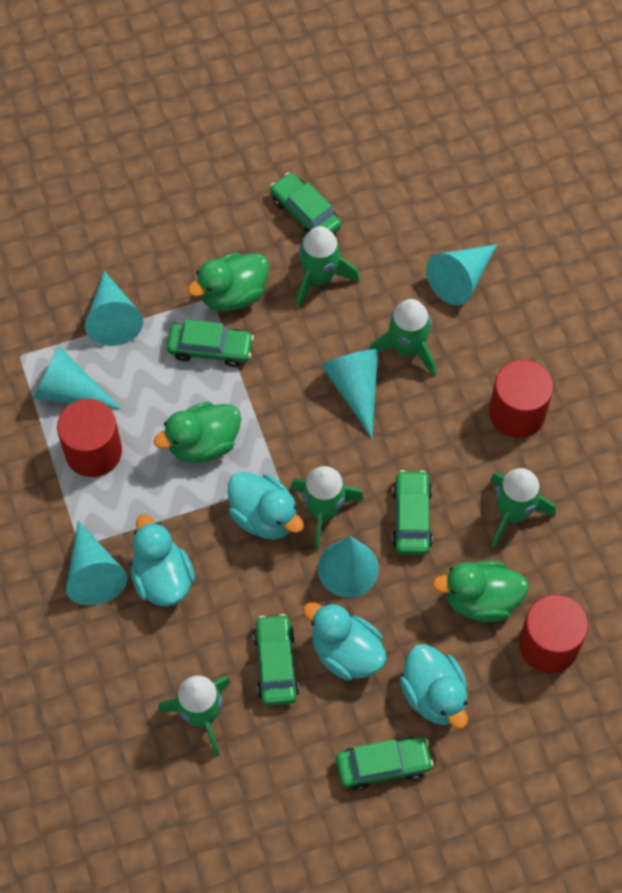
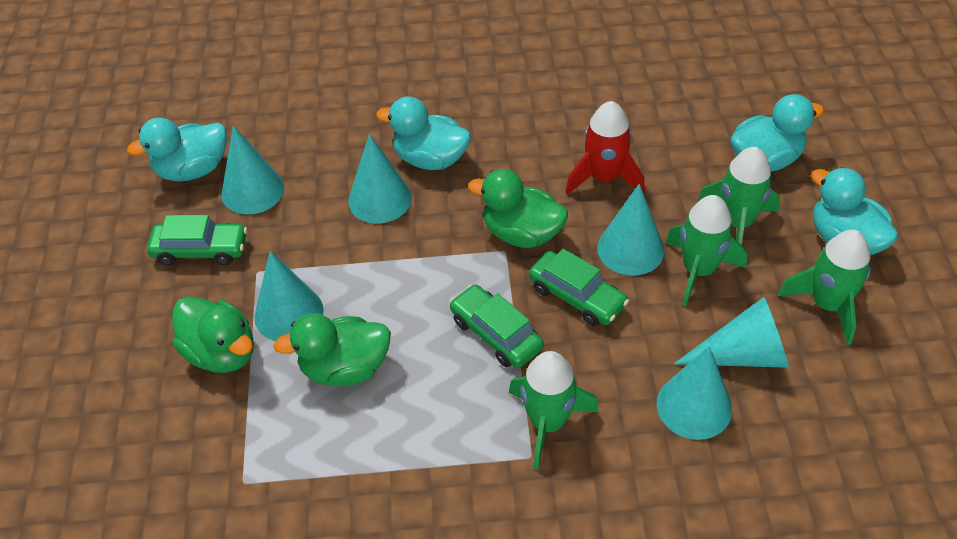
green car: [167,319,254,367] [253,614,299,706] [270,172,342,235] [336,736,434,791] [392,470,433,555] = 5 -> [147,215,247,266] [449,284,544,368] [529,248,629,326] = 3
green rocket: [158,676,231,757] [291,466,364,550] [296,226,360,307] [369,299,436,377] [490,468,556,548] = 5 -> [509,351,599,469] [666,195,747,306] [697,147,780,244] [778,230,871,345] = 4
red cylinder: [57,399,122,477] [489,360,553,438] [519,595,588,673] = 3 -> none = 0
red rocket: none = 0 -> [565,101,645,195] = 1

